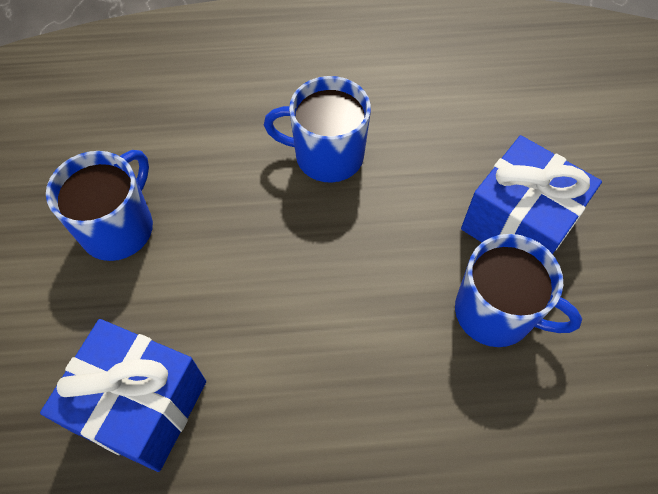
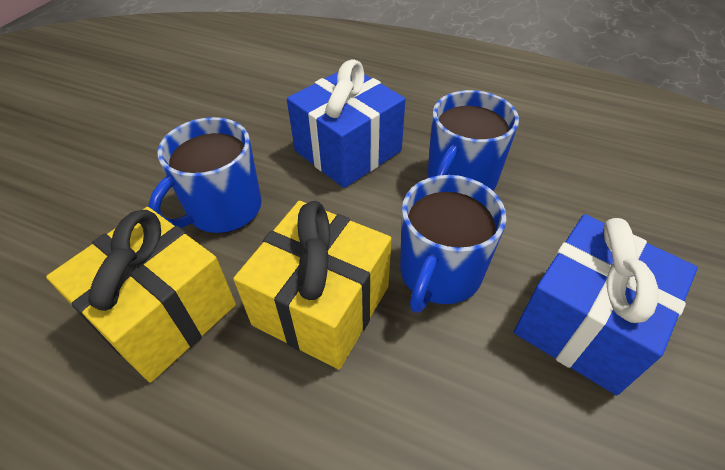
yellow gift: none = 0 -> [46,207,236,382] [233,201,392,369] = 2

